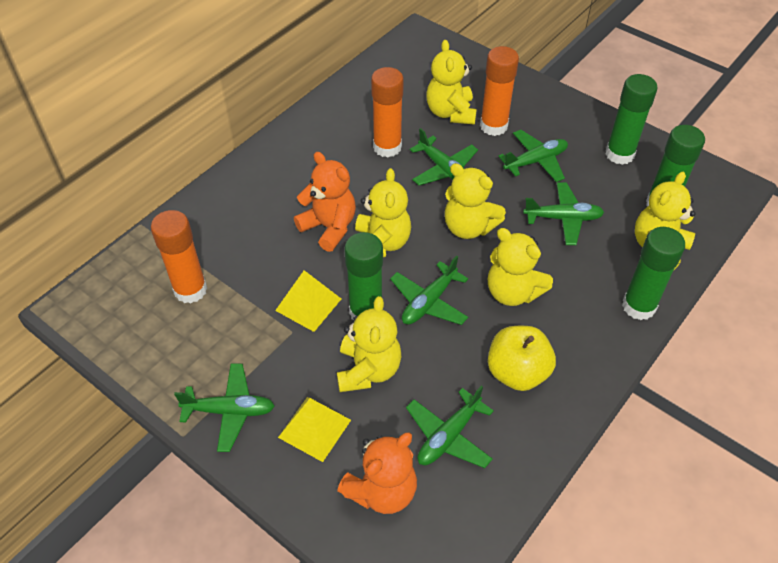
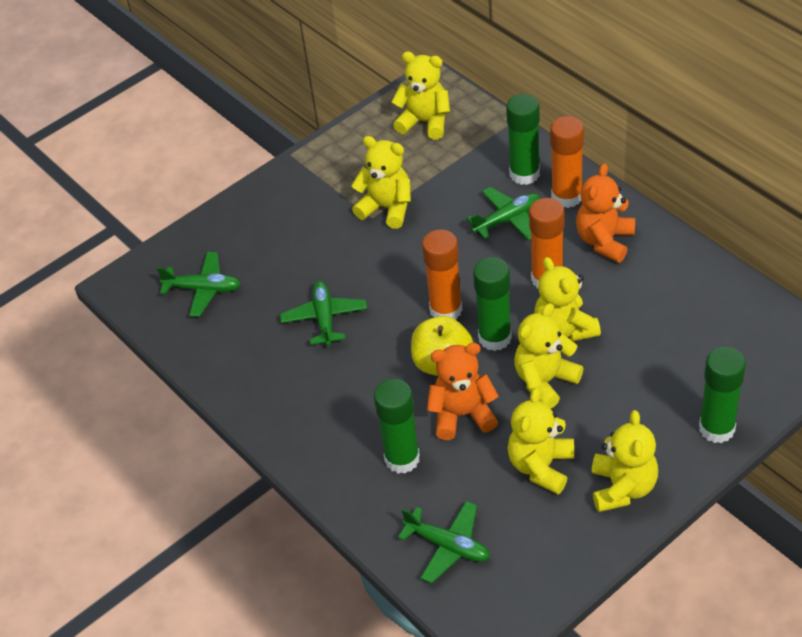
green plane: [174,363,275,452] [390,255,468,325] [406,386,494,468] [410,128,478,185] [498,130,568,182] [523,182,604,245] = 6 -> [157,252,241,317] [280,281,367,346] [398,501,490,583] [466,187,540,240] = 4
yellow pyramid: [275,270,341,332] [278,397,351,462] = 2 -> none = 0

